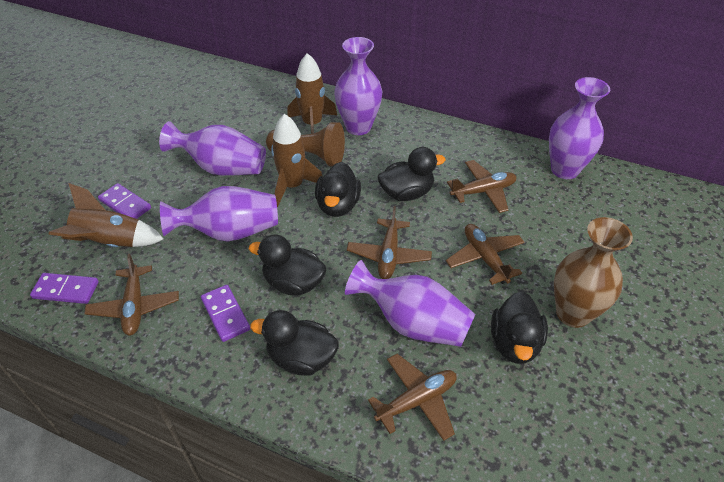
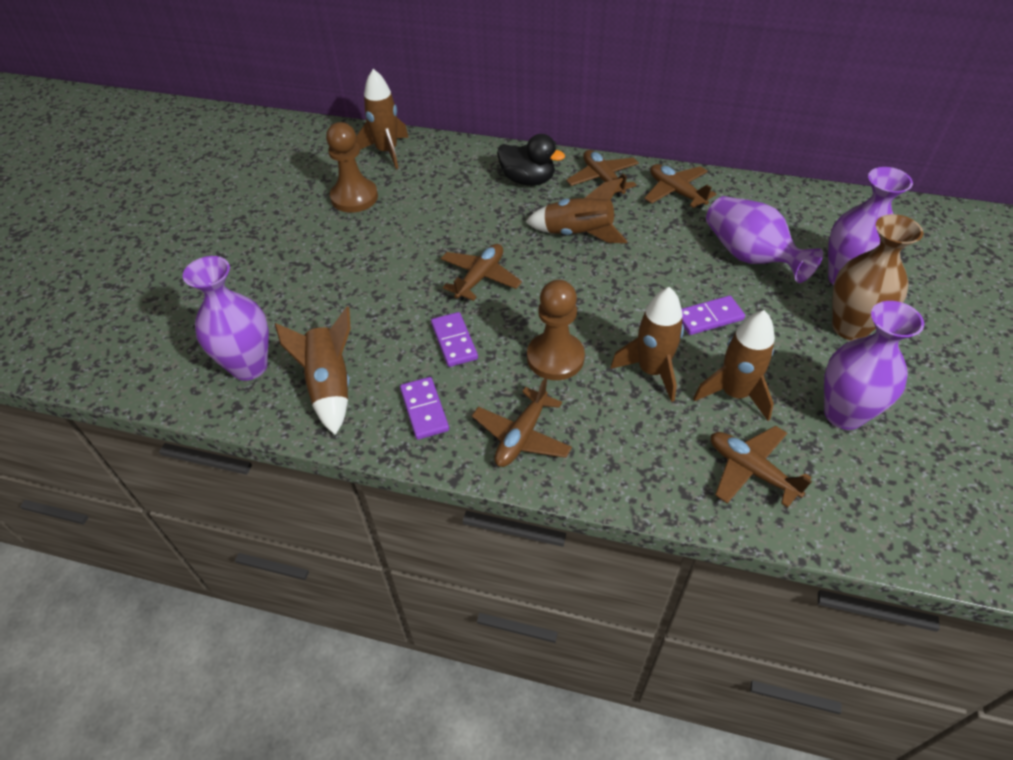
black duck: [249,234,327,296] [250,310,339,376] [315,162,361,217] [377,147,446,201] [491,291,548,364] = 5 -> [497,134,565,186] = 1
brown pawn: [266,122,345,166] = 1 -> [326,122,378,213] [527,280,585,380] = 2
brown rocket: [48,183,163,247] [271,114,323,207] [287,53,337,134] = 3 -> [275,307,351,435] [356,69,409,169] [526,178,628,243] [610,287,684,402] [693,310,775,421] = 5
purple vase: [159,121,266,176] [160,186,278,242] [334,37,382,135] [345,260,476,347] [549,77,610,179] = 5 -> [183,256,269,381] [706,196,823,283] [824,301,924,430] [828,167,913,285] = 4

